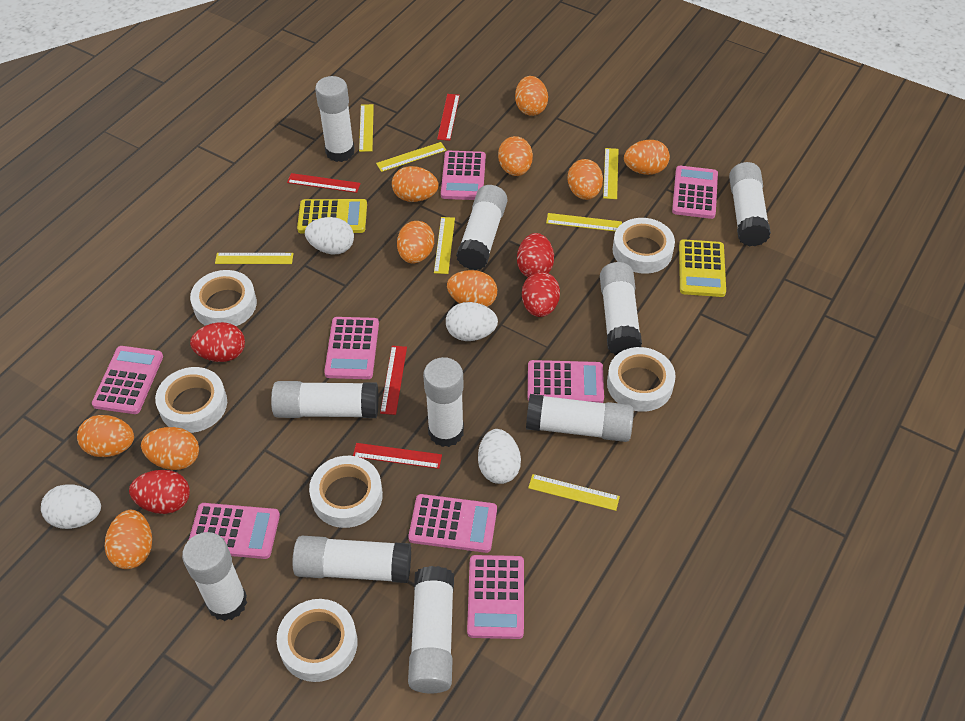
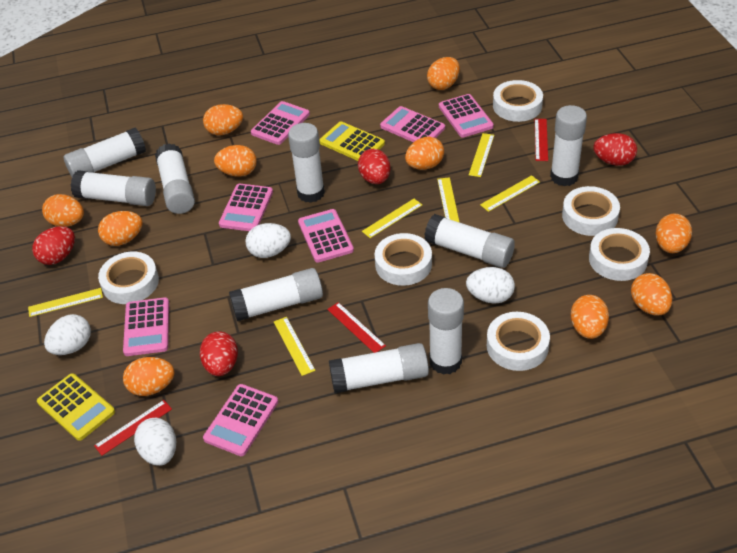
pink calculator: [92,346,163,414] [188,503,280,559] [324,317,379,379] [408,494,497,553] [441,151,486,200] [467,555,524,639] [528,360,604,403] [672,166,718,219] = 8 -> [123,297,169,356] [203,384,278,456] [219,184,273,231] [251,101,310,145] [298,209,354,263] [380,106,445,142] [439,94,494,137] = 7
red ruler: [287,173,361,193] [353,443,442,469] [380,346,407,415] [437,94,460,141] = 4 -> [94,400,172,456] [327,302,386,353] [535,119,548,161] = 3
white glue stick: [182,532,247,621] [271,381,379,418] [292,536,411,583] [315,76,355,162] [408,566,454,693] [423,357,464,447] [456,185,507,270] [526,394,634,442] [600,262,642,355] [729,162,771,247] = 10 -> [64,128,146,177] [71,170,156,206] [155,143,195,214] [229,268,323,321] [288,123,325,203] [329,343,429,393] [424,214,515,268] [428,288,464,375] [550,105,587,186] = 9
yellow ruler: [215,253,293,264] [359,104,374,152] [376,142,446,172] [434,217,455,274] [528,474,620,511] [546,213,622,232] [603,148,619,199] = 7 -> [28,288,103,317] [274,317,315,376] [362,199,422,238] [437,177,460,223] [469,133,494,177] [480,175,540,212] = 6

